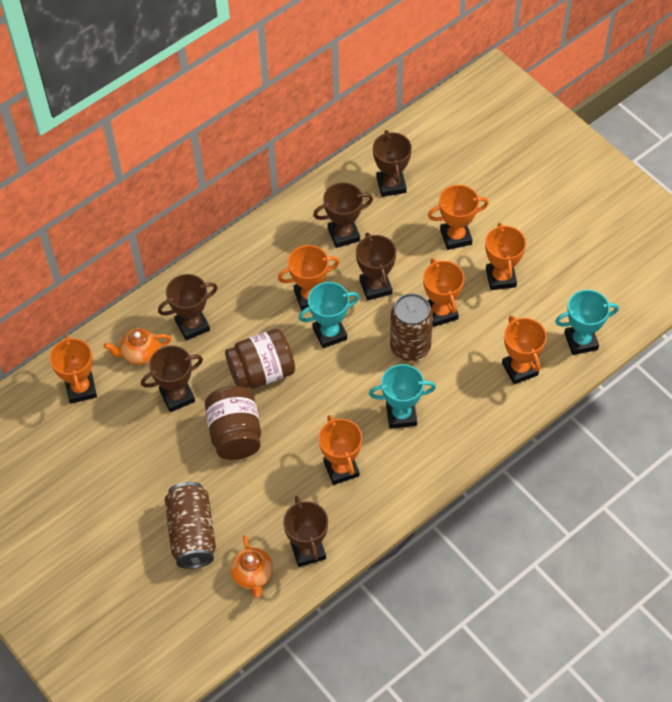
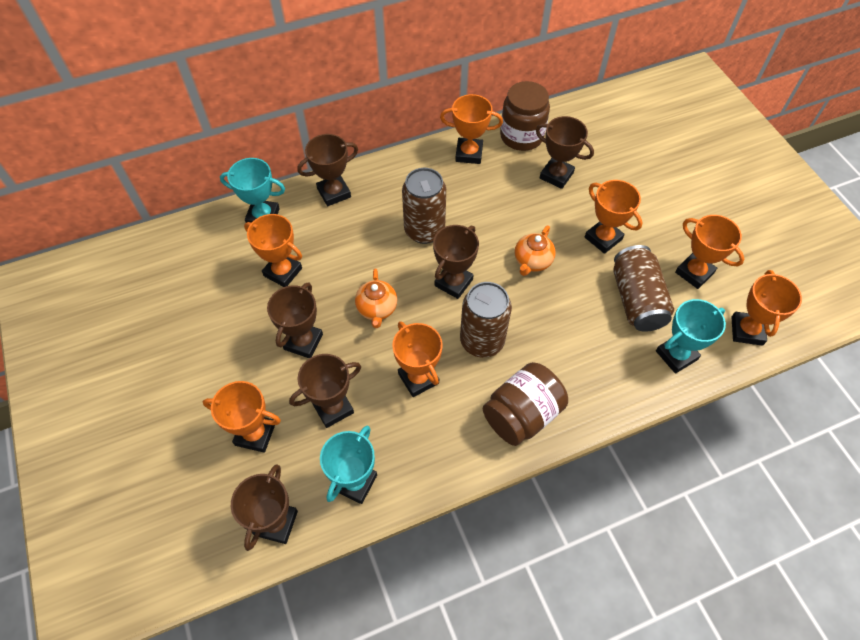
brown can: [164,482,216,569] [390,293,433,361] = 2 -> [402,168,446,244] [460,282,512,358] [613,245,674,332] = 3

